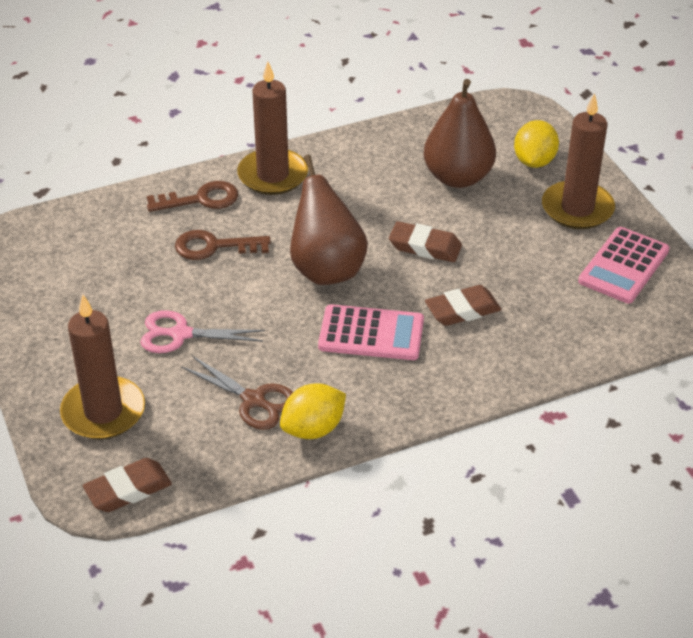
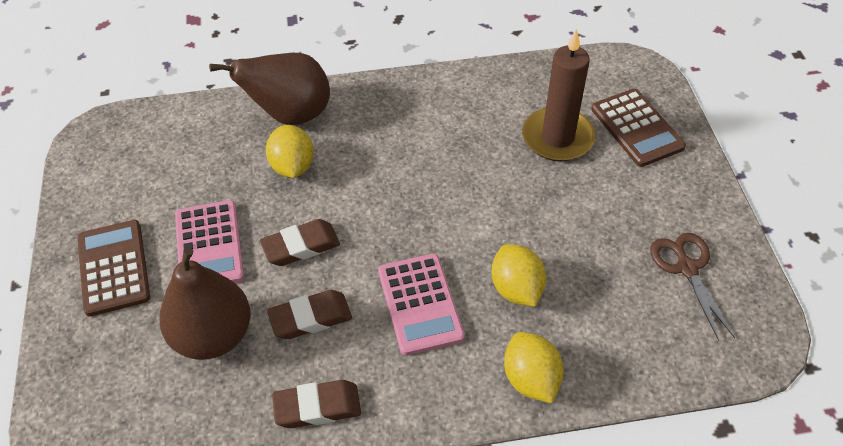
brown calculator: none = 0 -> [77,220,150,317] [591,89,686,167] = 2
brown candle: [60,294,145,439] [237,61,308,195] [542,93,615,229] = 3 -> [522,29,595,161] = 1
brown key: [147,181,238,212] [175,230,271,260] = 2 -> none = 0
pink scissors: [140,310,265,353] = 1 -> none = 0
yellow lemon: [280,384,346,439] [514,120,559,168] = 2 -> [266,125,314,178] [491,244,546,307] [504,332,564,403] = 3

